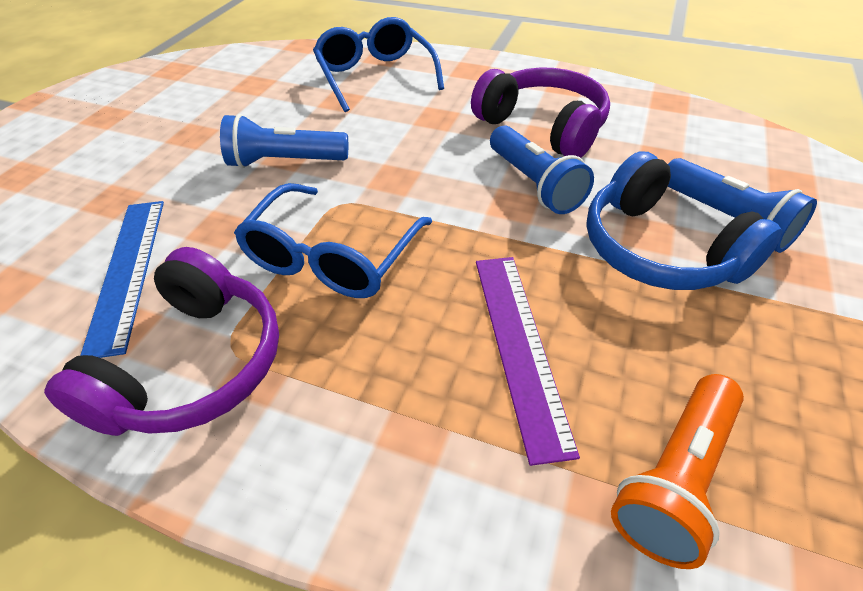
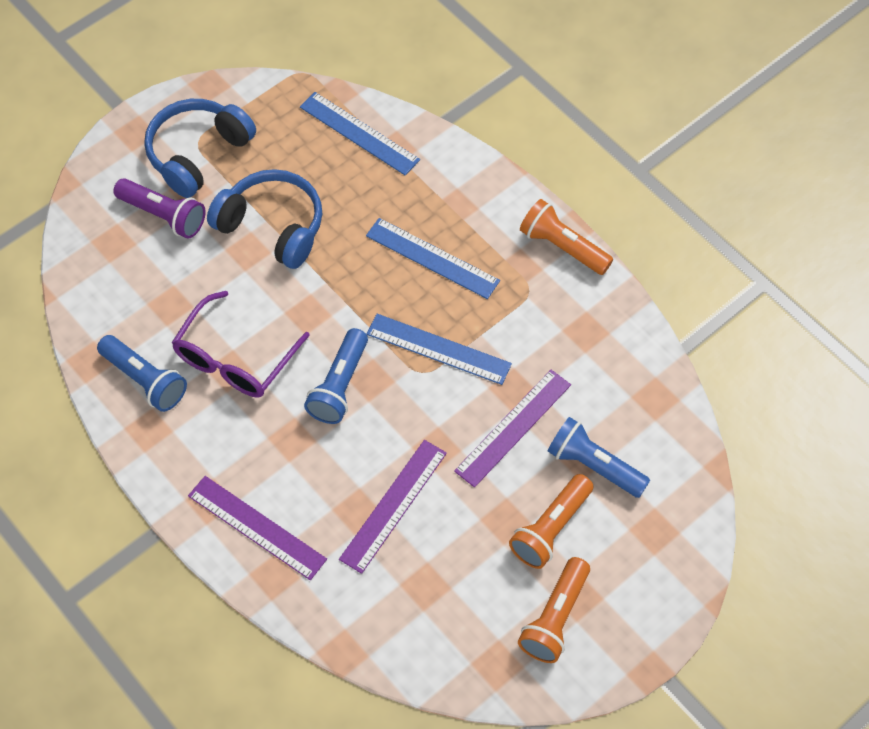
blue glasses: [234,183,432,298] [313,17,444,112] = 2 -> none = 0
blue headphones: [586,151,783,290] = 1 -> [144,99,256,198] [207,169,322,269] = 2
blue ruler: [80,201,164,358] = 1 -> [300,92,420,175] [366,218,500,299] [367,314,512,385] = 3
orange flashlight: [611,374,744,569] = 1 -> [509,474,593,569] [518,557,590,663] [520,199,613,275] = 3
purple flashlight: none = 0 -> [113,178,206,239] = 1
purple glasses: none = 0 -> [172,291,310,397] = 1
purple headphones: [44,247,279,436] [471,67,610,158] = 2 -> none = 0
purple ruler: [476,257,580,466] = 1 -> [188,476,327,580] [339,440,447,574] [454,370,571,487] = 3

